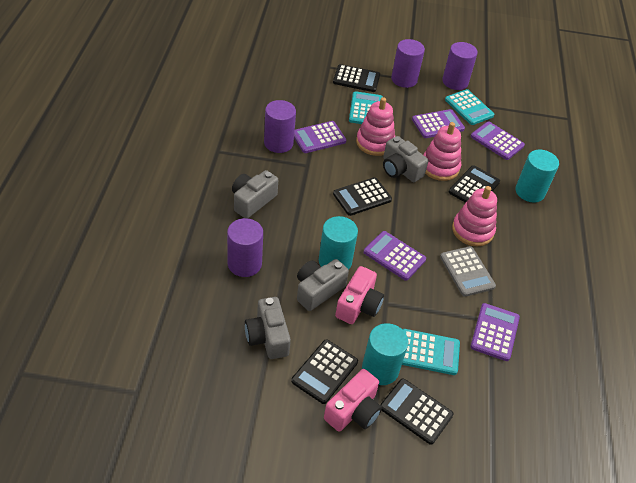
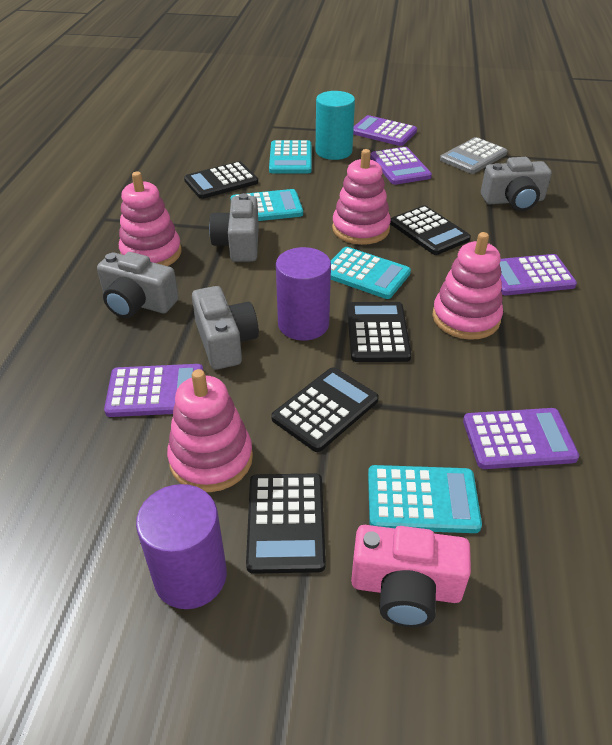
pink camera: [324,369,382,432] [335,266,384,324] = 2 -> [351,525,471,627] = 1
pink stacking toy: [356,97,395,156] [423,122,461,181] [452,186,497,246] = 3 -> [119,172,181,266] [167,369,253,492] [332,149,391,245] [432,232,503,340] = 4
purple cylinder: [227,218,263,277] [264,100,296,153] [391,39,425,88] [442,42,478,90] = 4 -> [136,484,227,609] [276,247,331,341] = 2
turquoise calculator: [349,91,383,124] [402,329,460,375] [445,89,494,125] = 3 -> [231,189,303,221] [269,140,312,173] [331,247,411,299] [368,465,482,533] = 4
turquoise cylinder: [319,216,358,270] [362,323,408,385] [516,150,559,202] = 3 -> [316,91,355,160] = 1

